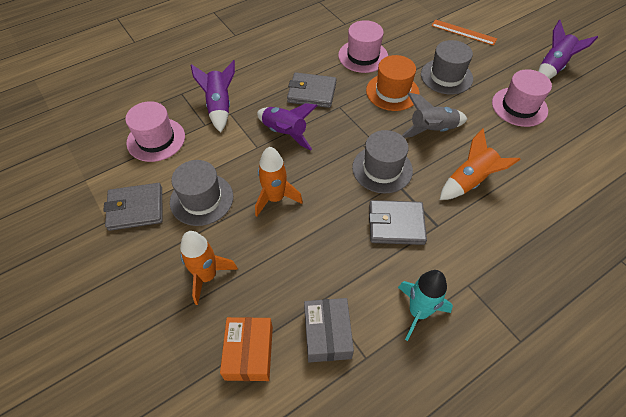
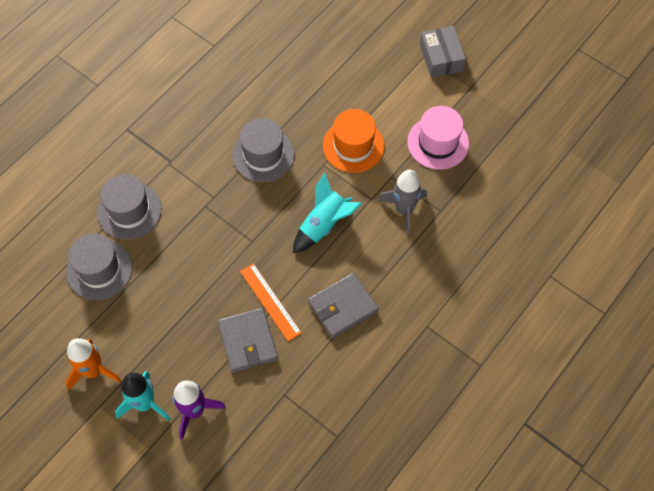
grey wallet: [103,183,162,231] [287,72,337,108] [369,200,427,245] = 3 -> [218,308,278,373] [308,273,378,338] = 2
orange box: [220,317,273,381] = 1 -> none = 0
orange rocket: [180,231,238,305] [255,147,303,217] [440,128,521,200] = 3 -> [65,338,122,390] = 1
pink hat: [125,101,185,162] [338,20,388,73] [492,69,552,127] = 3 -> [407,106,469,170] = 1
purple rocket: [191,60,235,133] [257,103,318,151] [538,20,598,79] = 3 -> [173,381,226,440] = 1
turquoise rocket: [398,270,453,341] = 1 -> [115,372,170,421] [293,172,362,253] = 2

